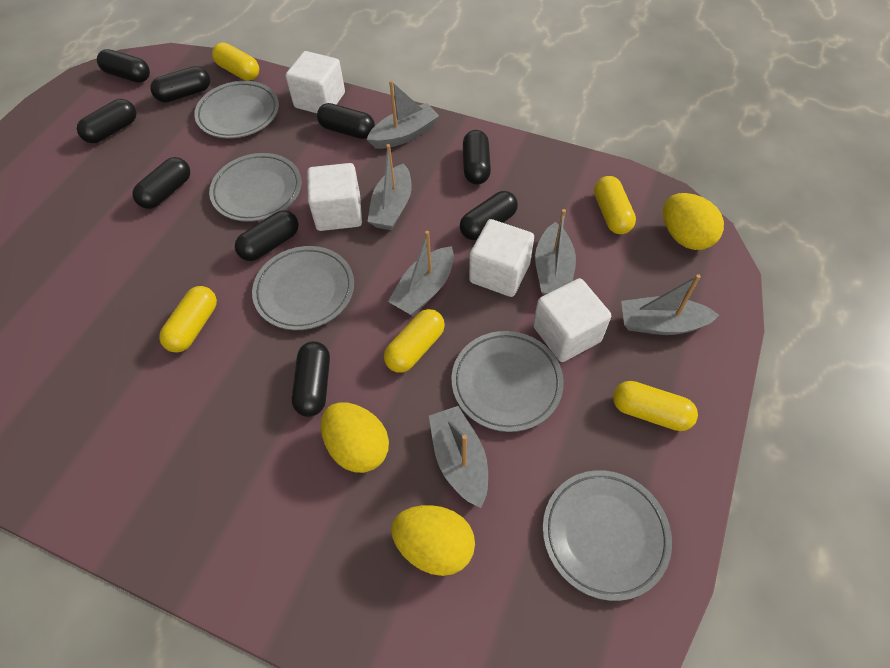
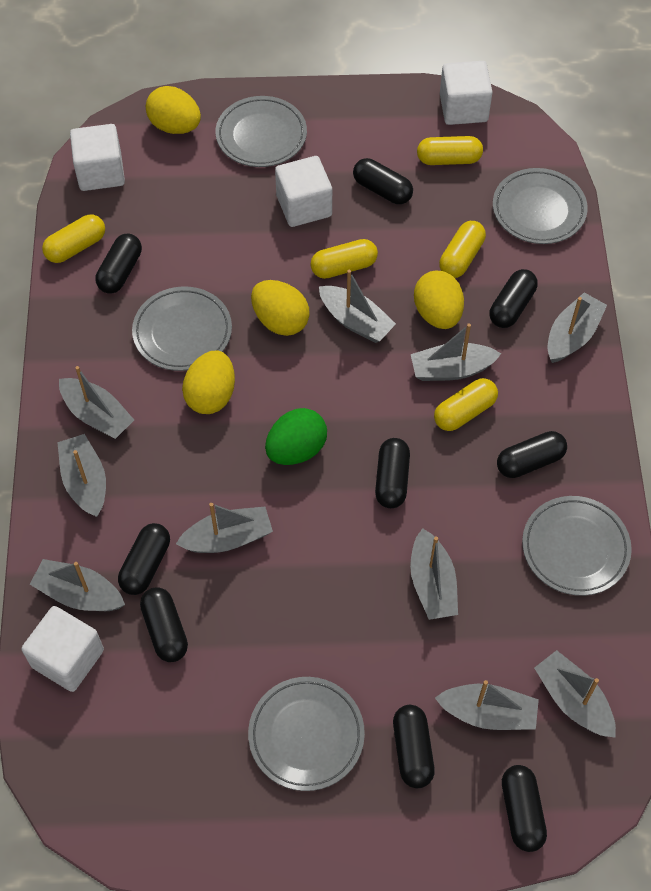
green egg: none = 0 -> [265,408,327,465] = 1
grey boat: [367,80,439,149] [367,144,412,230] [388,231,454,316] [429,406,488,508] [535,209,576,295] [621,274,719,335] = 6 -> [30,559,125,611] [57,434,106,517] [59,366,134,439] [176,503,273,553] [319,270,396,343] [410,528,458,620] [411,323,501,381] [435,680,539,730] [534,650,616,737] [548,292,607,363] = 10
yellow egg: [321,402,389,473] [391,505,475,576] [663,193,724,250] = 3 -> [146,86,201,134] [182,351,235,414] [251,280,310,336] [414,271,464,329] = 4

